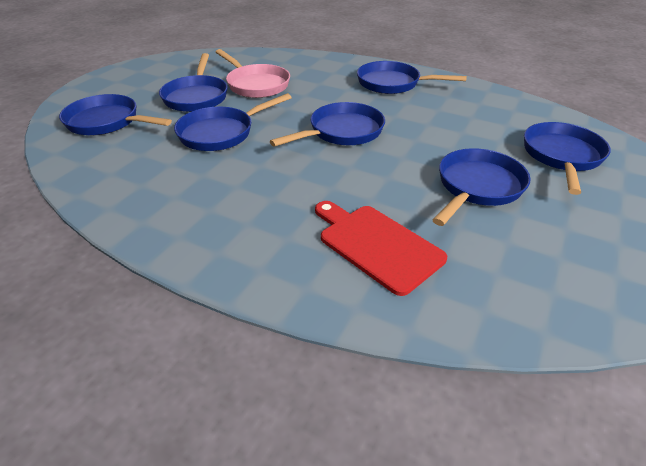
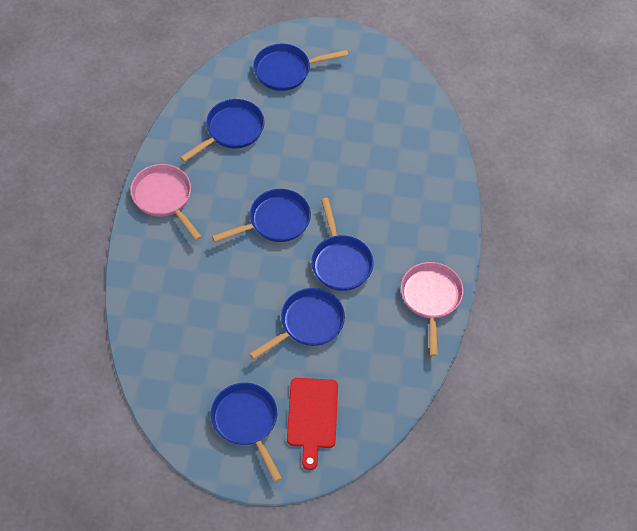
blue pan: [59,94,172,135] [159,53,228,112] [174,93,292,151] [270,102,385,147] [357,61,467,94] [433,148,530,226] [524,122,611,195] = 7 -> [180,99,265,162] [211,383,282,482] [212,189,311,242] [249,288,345,359] [253,44,348,91] [311,198,373,291] = 6
pink pan: [216,49,290,98] = 1 -> [130,164,202,241] [401,262,464,356] = 2

